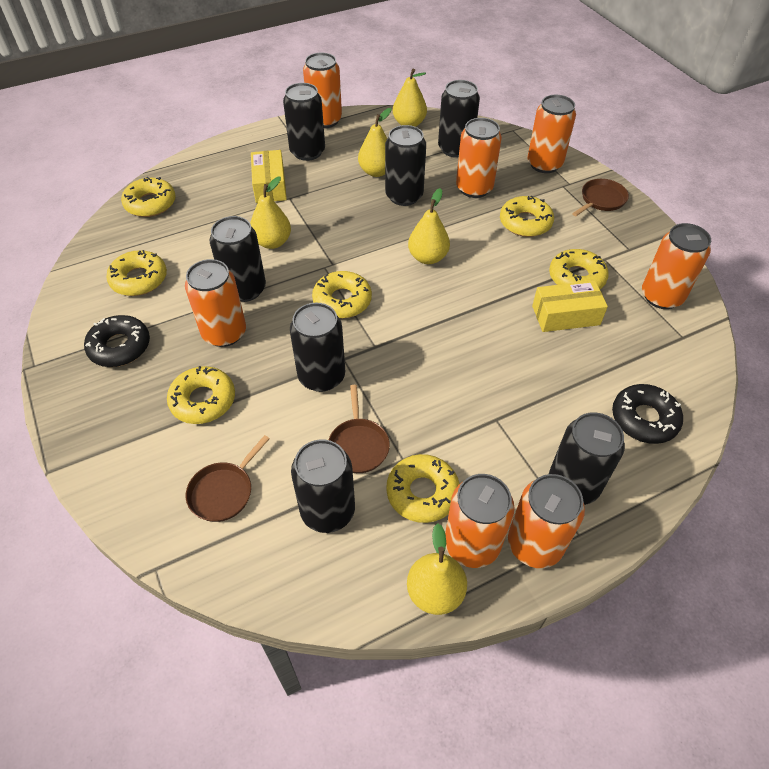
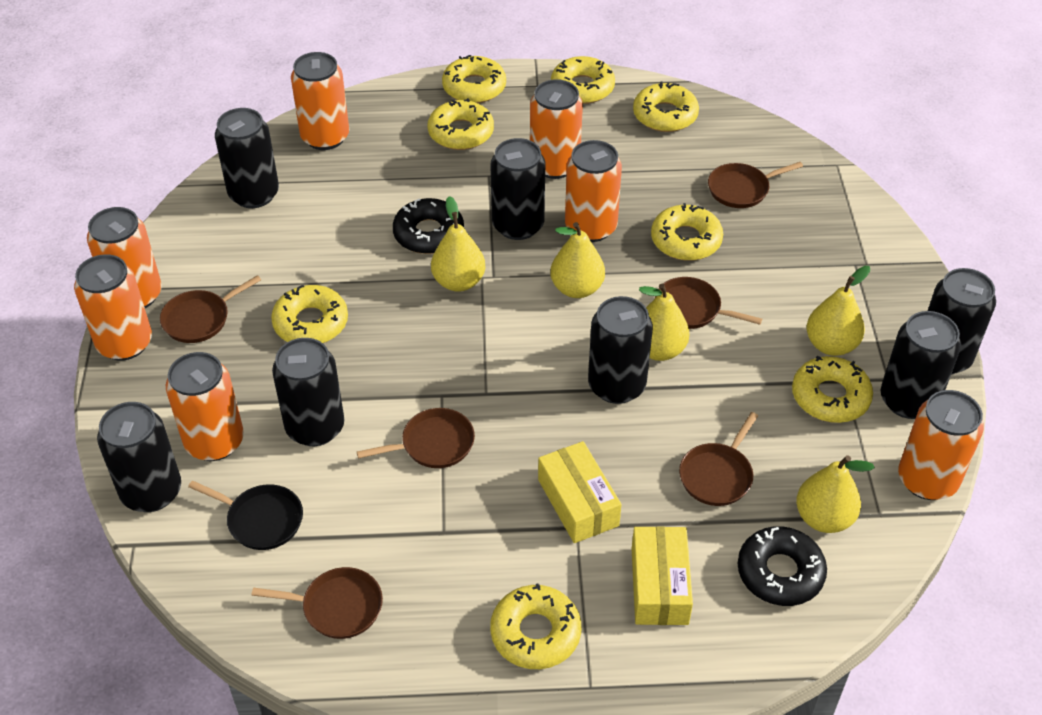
black pan: none = 0 -> [188,480,303,550] = 1
brown pan: [186,435,270,522] [329,385,390,473] [572,179,629,216] = 3 -> [160,275,261,343] [251,567,383,639] [357,408,475,468] [655,277,762,329] [679,412,758,506] [708,162,803,208] = 6
yellow donut: [106,250,167,296] [121,177,176,217] [167,366,235,424] [312,271,372,318] [386,454,459,523] [500,196,554,237] [549,249,609,289] = 7 -> [271,285,348,343] [427,98,494,150] [442,55,506,103] [490,584,581,669] [551,56,615,104] [633,82,699,132] [651,203,723,261] [792,356,873,423] = 8

